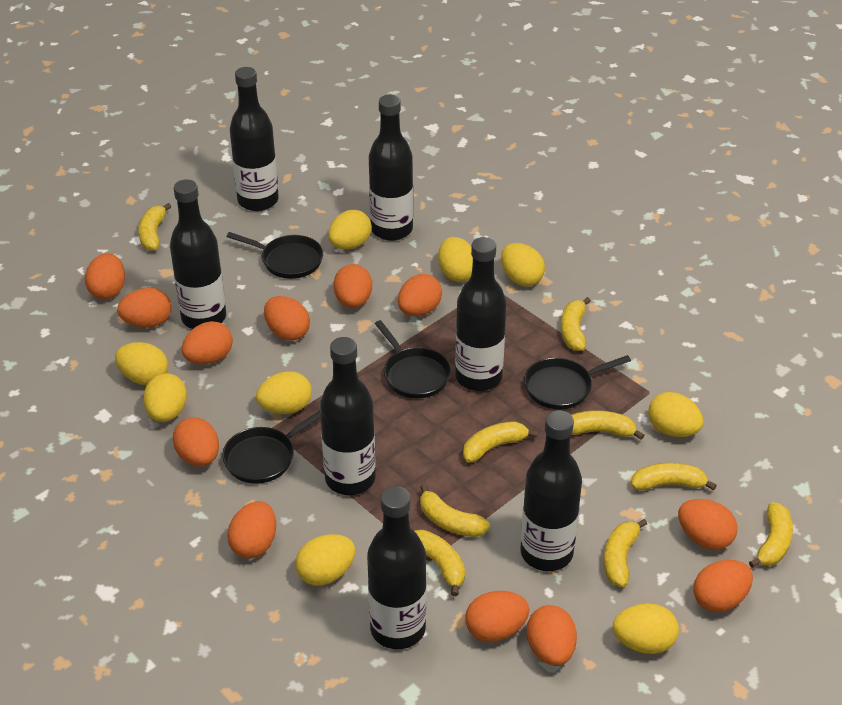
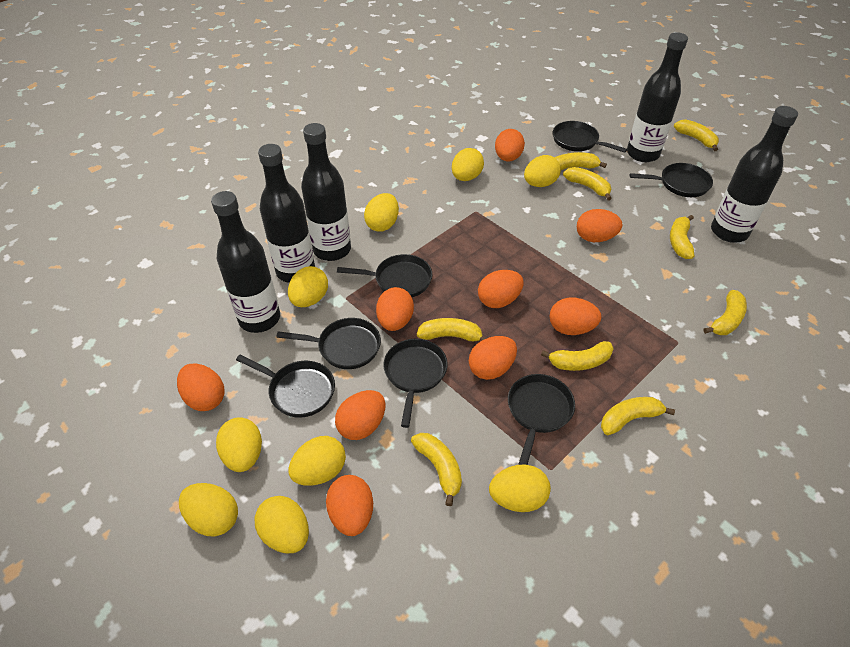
black bottle: [170,179,226,329] [230,67,279,211] [320,337,376,495] [367,486,427,649] [369,95,413,241] [455,237,506,391] [520,410,582,571] = 7 -> [211,191,280,333] [258,144,315,283] [301,123,351,261] [627,32,688,162] [711,106,798,243] = 5
black pan: [222,411,321,484] [227,232,323,279] [375,320,451,398] [524,355,631,410] = 4 -> [236,355,335,418] [276,318,381,369] [337,254,432,297] [383,339,448,428] [508,374,575,465] [553,121,627,153] [630,163,713,197] = 7
orange egg: [85,253,125,299] [117,288,171,328] [173,417,219,466] [182,321,233,364] [227,501,276,559] [264,296,310,341] [333,264,372,308] [398,274,442,316] [465,591,529,642] [526,605,577,666] [678,499,738,550] [693,560,753,612] = 12 -> [177,363,225,411] [326,475,373,536] [335,390,386,440] [376,287,414,331] [469,336,517,380] [478,270,524,308] [495,129,525,161] [550,298,601,335] [577,209,622,242] = 9

